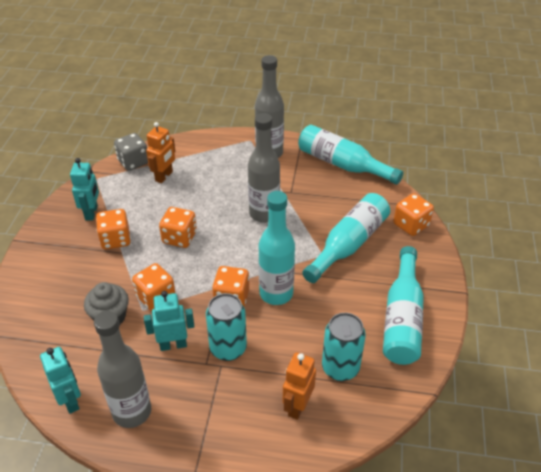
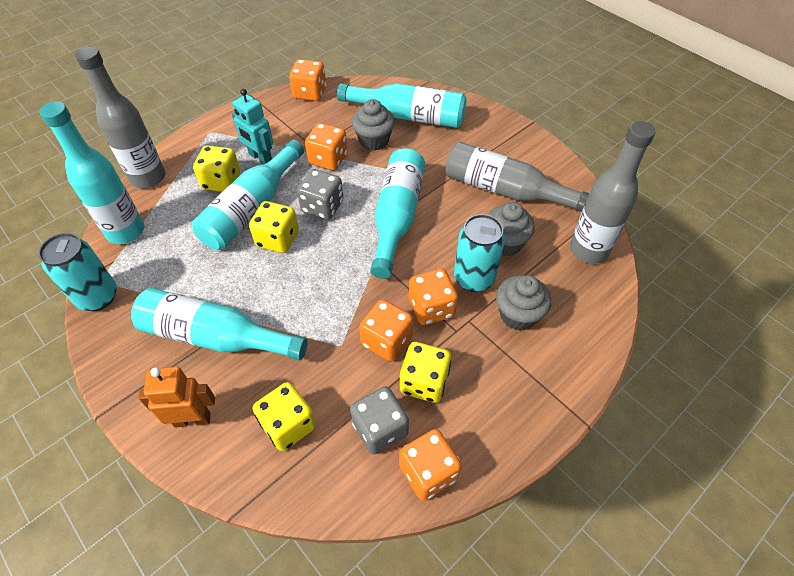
grey cupcake: [84,282,129,325] = 1 -> [352,99,395,151] [488,202,535,256] [496,275,551,331] = 3
grey dice: [114,133,148,171] = 1 -> [297,169,343,220] [350,386,409,455] = 2
orange robot: [146,122,175,183] [282,352,316,420] = 2 -> [138,367,215,428] = 1
turquoise bottle: [258,191,295,305] [298,125,403,185] [302,193,390,283] [383,246,424,365] = 4 -> [39,101,144,244] [131,288,308,360] [192,140,304,250] [337,83,467,128] [370,148,425,279] = 5
turquoise robot: [40,347,81,414] [70,158,99,221] [144,291,195,351] = 3 -> [232,89,273,165] = 1
yellow dice: none = 0 -> [193,145,240,192] [249,201,299,253] [253,382,316,451] [400,342,451,403] = 4

